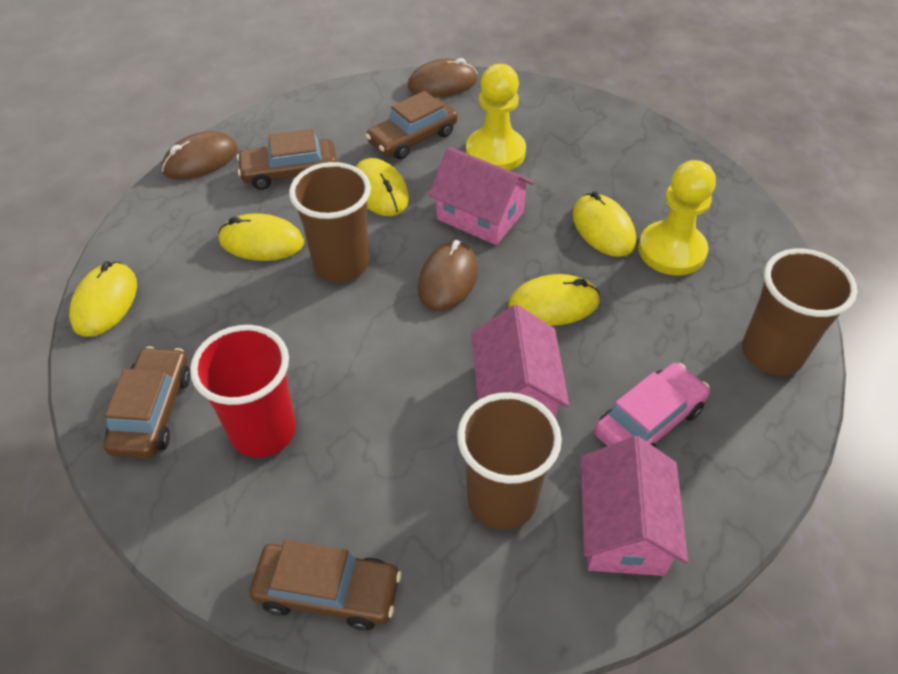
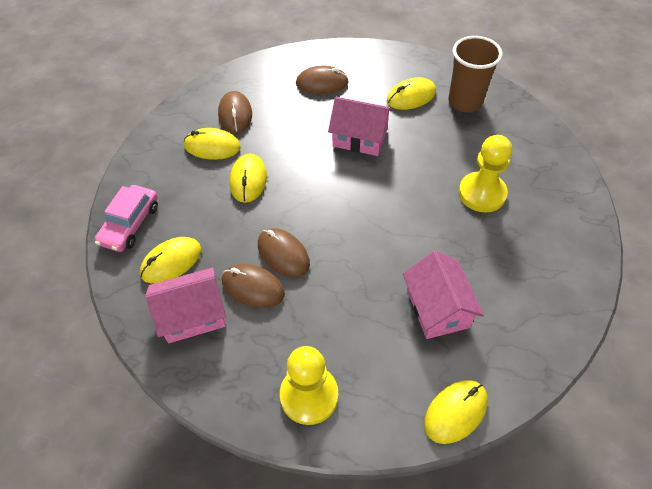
brown car: [103,346,191,459] [237,129,337,190] [249,540,401,631] [366,91,458,160] = 4 -> none = 0
brown cup: [289,162,371,282] [457,392,562,530] [742,249,857,376] = 3 -> [448,36,503,112] = 1
brown mouse: [162,131,238,180] [408,58,478,97] [418,240,478,311] = 3 -> [218,91,252,133] [222,264,285,308] [258,228,310,277] [296,66,349,94] = 4
red cup: [190,325,296,458] = 1 -> none = 0

